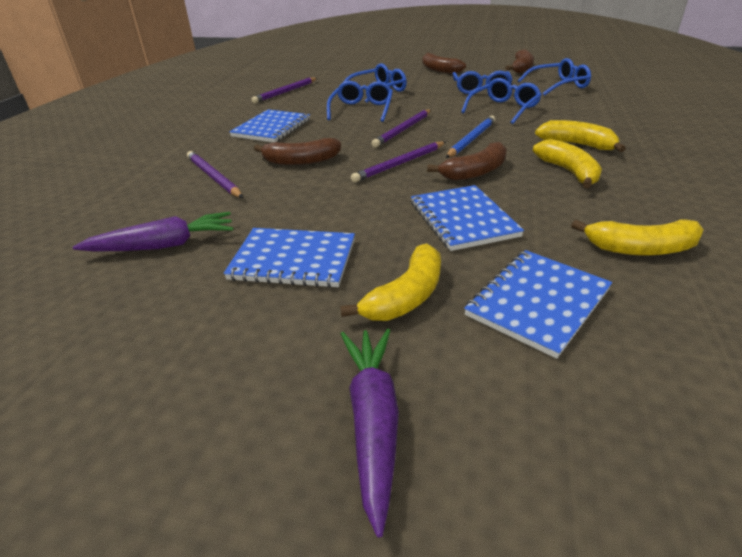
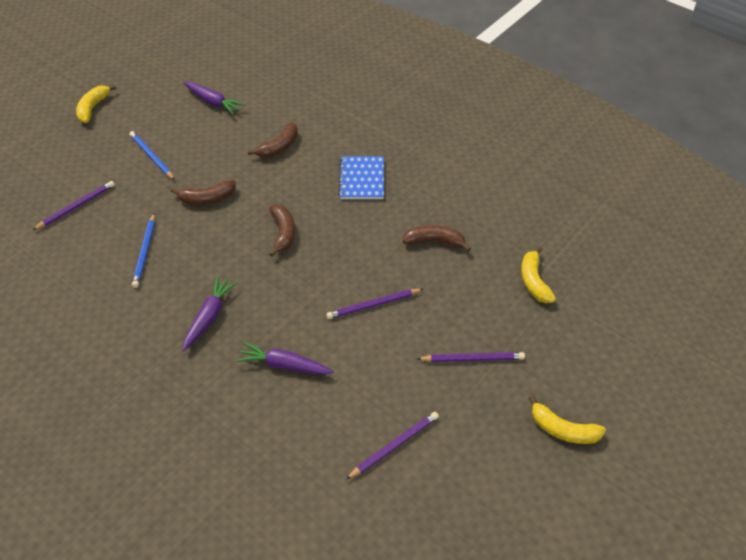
blue glasses: [327,81,393,122] [343,64,407,103] [453,71,513,94] [461,78,542,124] [518,58,591,96] = 5 -> none = 0
blue notebook: [224,228,355,288] [229,109,310,142] [411,185,524,251] [464,250,612,359] = 4 -> [338,156,384,199] = 1
blue pencil: [446,116,495,158] = 1 -> [129,131,175,180] [132,213,155,288] = 2
purple carrot: [73,212,233,252] [341,329,399,537] = 2 -> [182,276,238,351] [183,82,245,115] [236,342,334,375] = 3
yellow banana: [340,243,441,321] [533,139,602,188] [535,120,626,152] [571,219,704,256] = 4 -> [76,85,116,123] [521,246,556,303] [529,395,606,444] = 3

